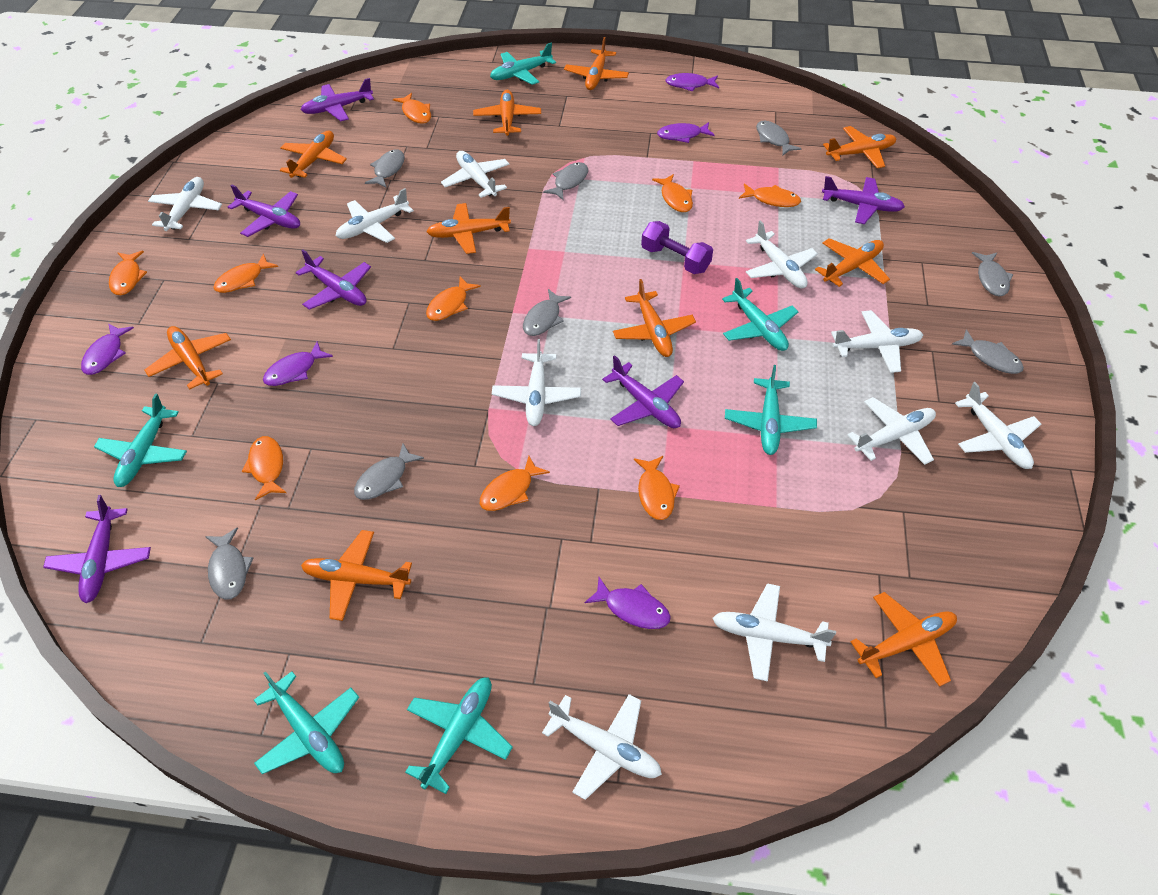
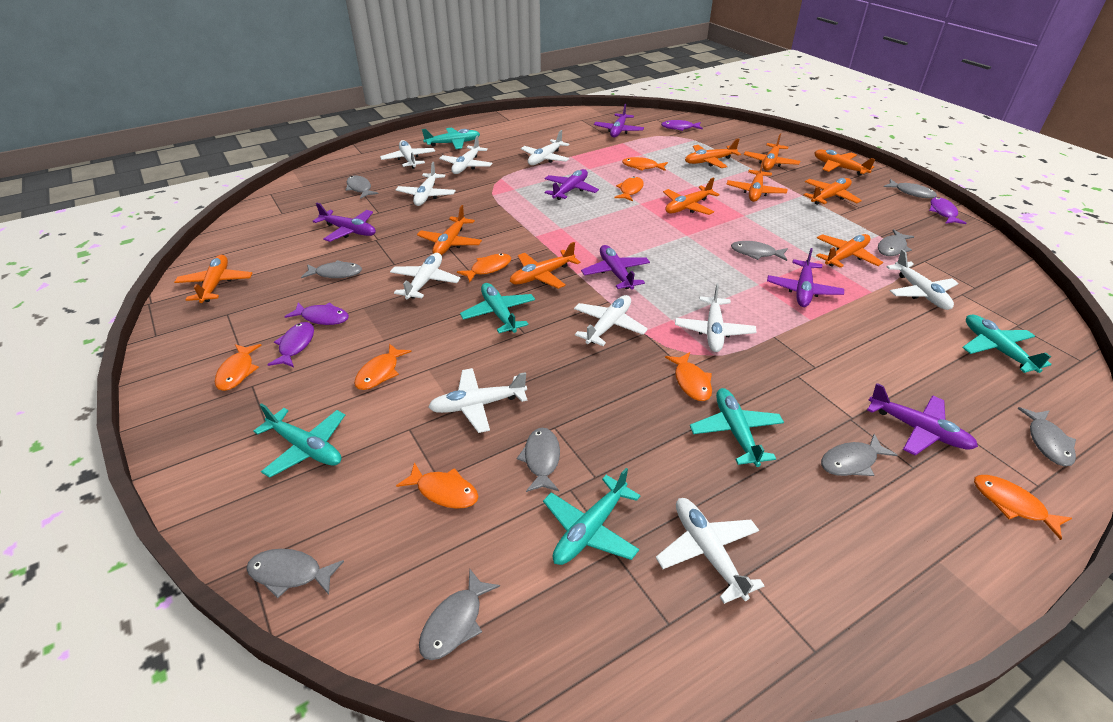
grey fish: [205,527,254,600] [354,444,424,500] [365,150,405,188] [523,289,571,336] [543,162,588,200] [756,120,802,155] [952,329,1024,374] [972,252,1013,297] = 8 -> [246,549,344,598] [301,260,362,278] [346,175,379,199] [419,568,500,660] [517,428,560,492] [731,241,788,261] [821,434,897,476] [878,229,914,256] [884,179,937,198] [1017,407,1076,466] = 10
orange fish: [109,251,147,295] [213,254,278,293] [241,436,286,500] [393,93,431,124] [426,277,481,321] [480,456,550,511] [634,456,680,520] [652,174,693,212] [739,183,801,207] = 9 -> [215,344,262,391] [354,343,412,390] [396,462,479,509] [457,253,511,283] [614,177,644,201] [622,157,668,171] [665,352,712,401] [974,475,1072,540] = 8
purple dumbbell: [641,221,713,274] = 1 -> none = 0
purple fish: [81,323,134,375] [263,341,333,386] [584,577,671,629] [657,122,715,143] [665,73,719,92] = 5 -> [267,322,314,367] [285,303,349,325] [661,120,703,131] [929,197,967,224] = 4

